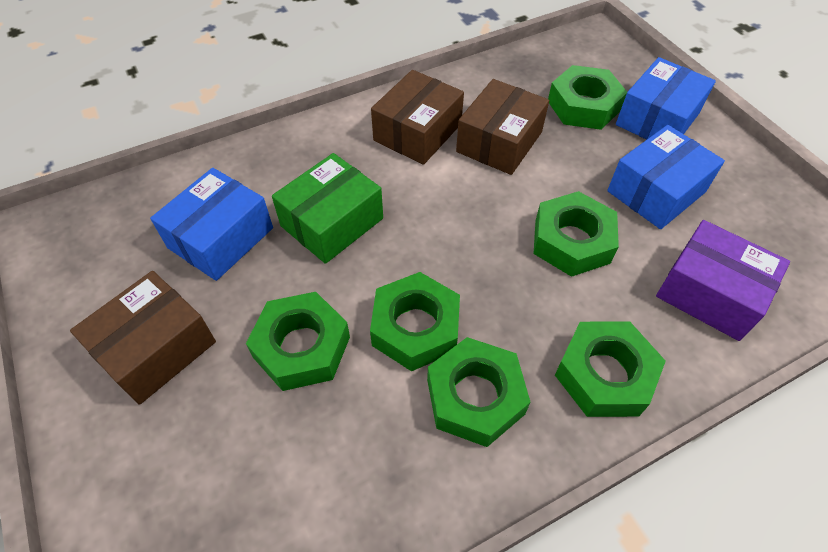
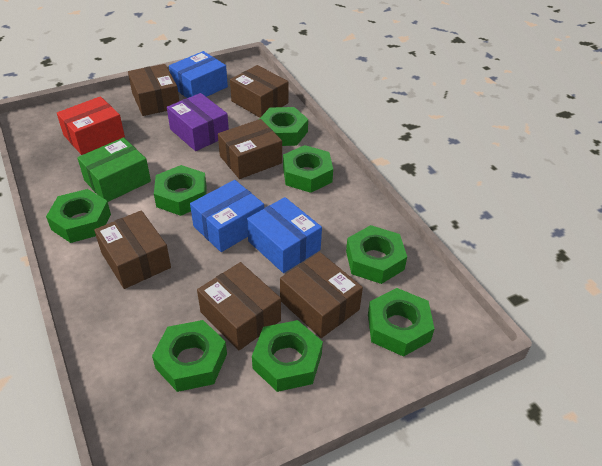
brown box: [70,271,216,405] [371,70,464,165] [456,79,549,175] = 3 -> [94,210,171,289] [128,64,179,116] [197,262,281,350] [218,119,282,179] [230,65,289,118] [280,252,363,338] = 6
green nut: [246,292,350,391] [370,272,460,371] [427,337,530,447] [534,191,619,277] [548,65,627,130] [555,321,666,417] = 6 -> [46,189,111,243] [152,320,227,392] [154,165,207,216] [252,320,323,392] [260,107,308,146] [283,145,333,193] [346,225,407,284] [368,288,435,357] = 8
red box: none = 0 -> [57,96,125,155] = 1

